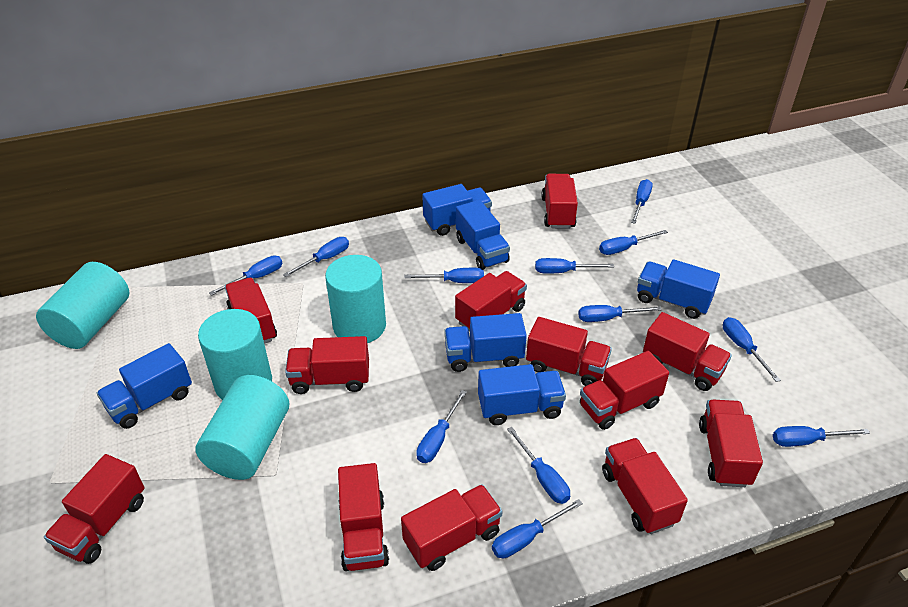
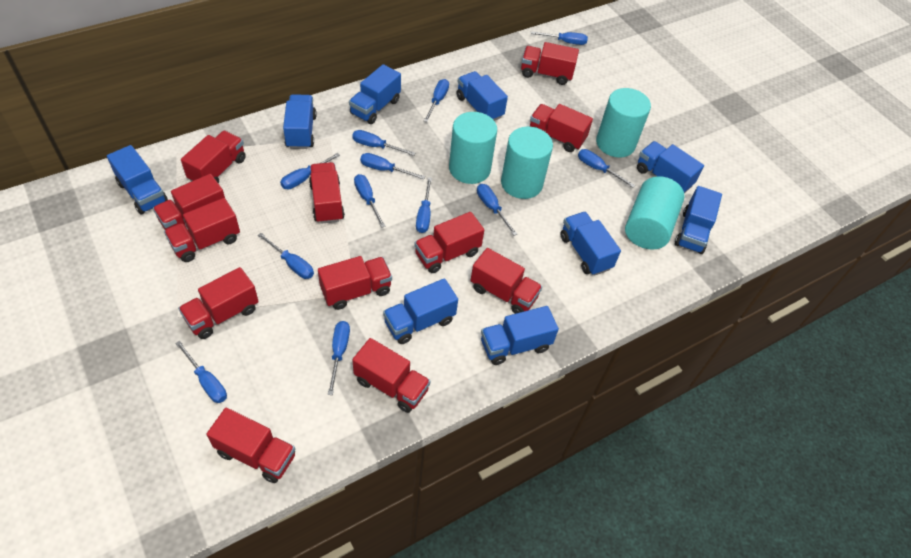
blue truck: [97,343,192,429] [422,184,492,236] [444,313,527,372] [456,200,510,270] [478,364,566,425] [637,259,720,319] = 6 -> [107,145,168,214] [283,94,317,149] [349,64,401,124] [383,278,458,344] [457,71,508,121] [481,306,559,365] [560,212,621,276] [637,141,704,193] [675,186,722,254] = 9

